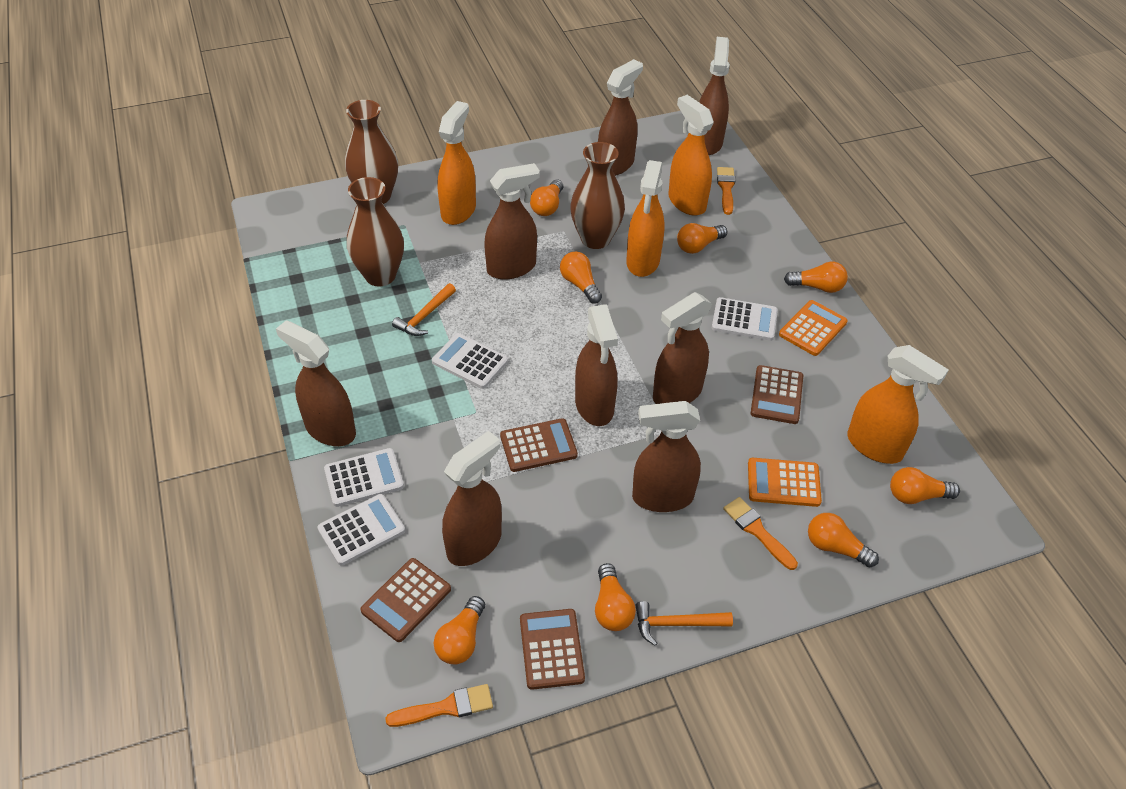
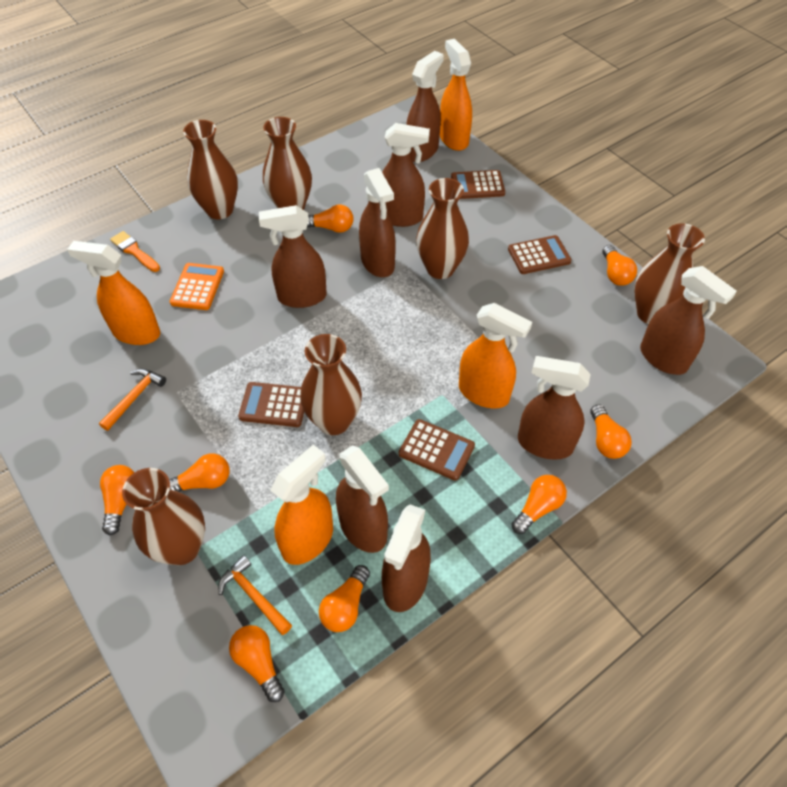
brown vase: [345,100,398,204] [347,177,404,286] [570,142,625,249] = 3 -> [122,468,205,565] [183,120,238,220] [263,117,312,210] [300,334,362,435] [416,178,469,279] [634,223,705,324] = 6
orange brush: [385,684,493,727] [717,167,735,215] [723,497,798,570] = 3 -> [110,231,160,272] = 1
orange calculator: [748,458,822,507] [779,300,848,356] = 2 -> [170,263,224,310] = 1
white calculator: [317,494,405,566] [324,448,404,507] [432,333,508,389] [712,297,778,341] = 4 -> none = 0

